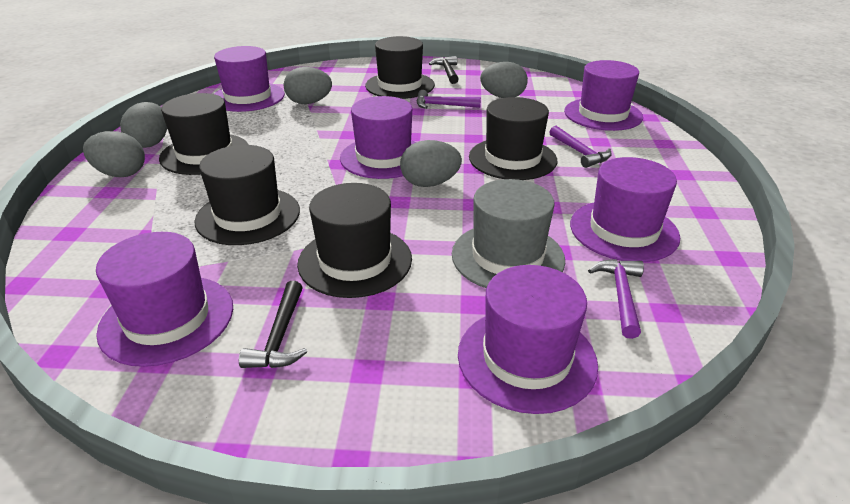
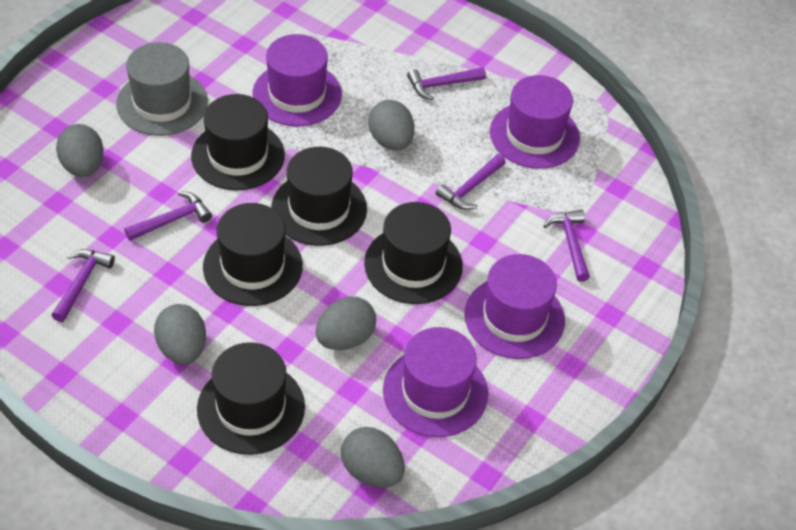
black hammer: [239,281,307,368] [429,56,459,84] = 2 -> none = 0
purple hammer: [416,90,481,109] [550,126,612,168] [588,259,644,339] = 3 -> [51,249,115,322] [124,191,212,241] [407,67,486,100] [436,154,506,210] [543,210,590,282] = 5
purple hat: [96,232,233,367] [214,46,285,112] [340,96,417,179] [458,265,598,414] [564,60,643,131] [570,157,680,262] = 6 -> [252,34,342,126] [383,327,488,437] [464,254,565,359] [490,75,580,169] = 4

